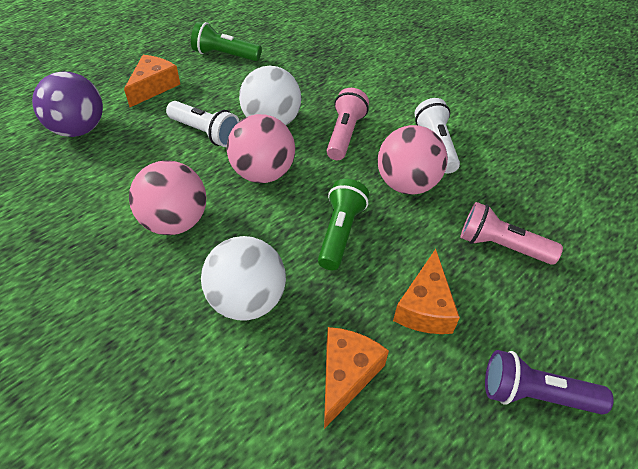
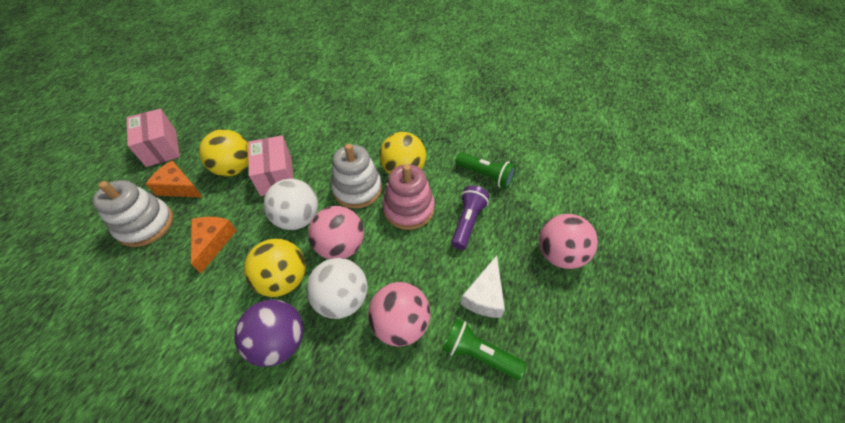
orange cheese: [124,55,180,107] [324,327,389,429] [393,249,460,334] = 3 -> [146,160,203,198] [191,217,237,273] = 2
pink box: none = 0 -> [127,109,180,167] [248,136,294,196] = 2
pink flashlight: [327,88,369,160] [460,202,563,265] = 2 -> none = 0
pink stacking toy: none = 0 -> [382,164,435,230] = 1
white cheese: none = 0 -> [461,255,505,318] = 1
white flashlight: [166,101,239,147] [415,98,460,173] = 2 -> none = 0
white stacking toy: none = 0 -> [93,180,173,247] [331,144,382,209] = 2
yellow ball: none = 0 -> [199,129,249,176] [244,239,306,297] [379,132,426,175] = 3

